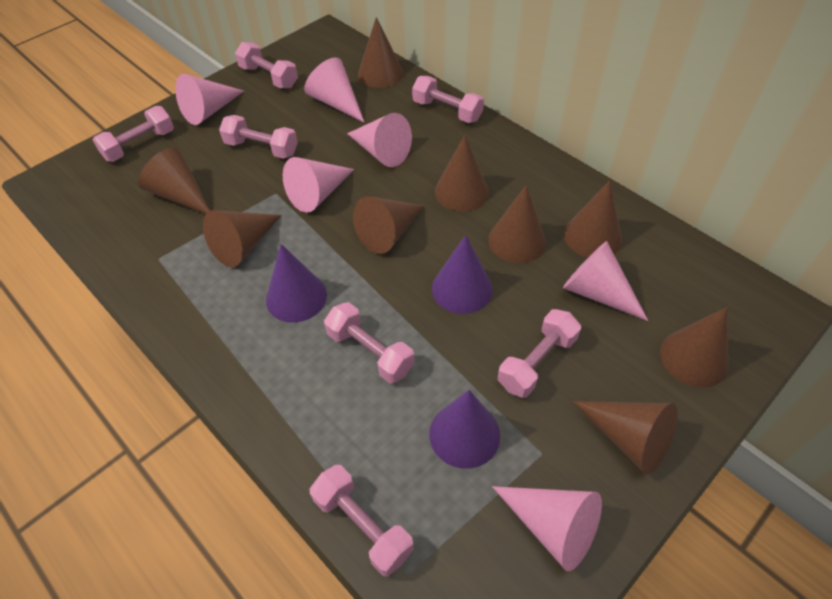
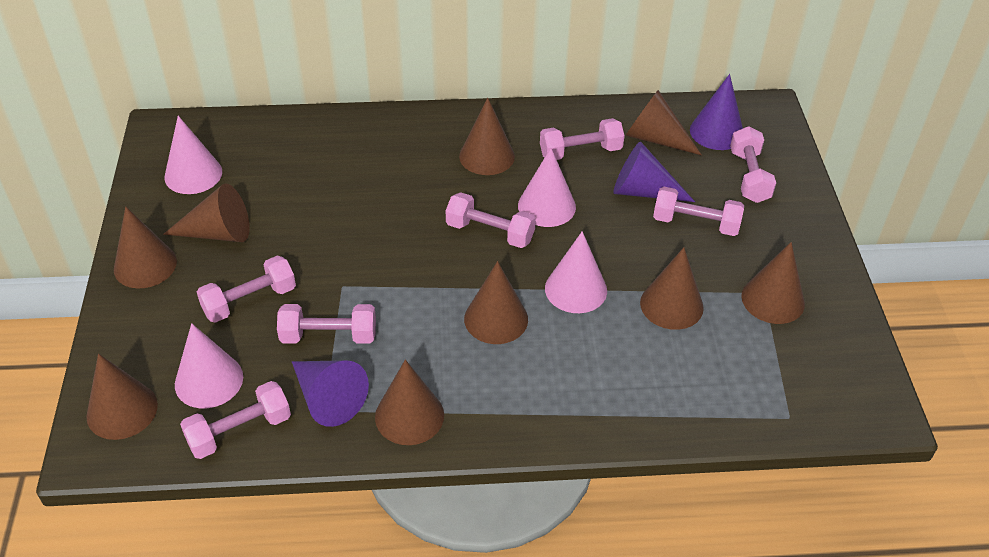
pink cone: [175,74,244,125] [283,157,355,213] [304,57,365,123] [347,113,412,167] [492,486,602,571] [563,241,648,321] = 6 -> [164,116,222,194] [175,323,243,408] [518,148,576,227] [545,231,607,313] = 4

